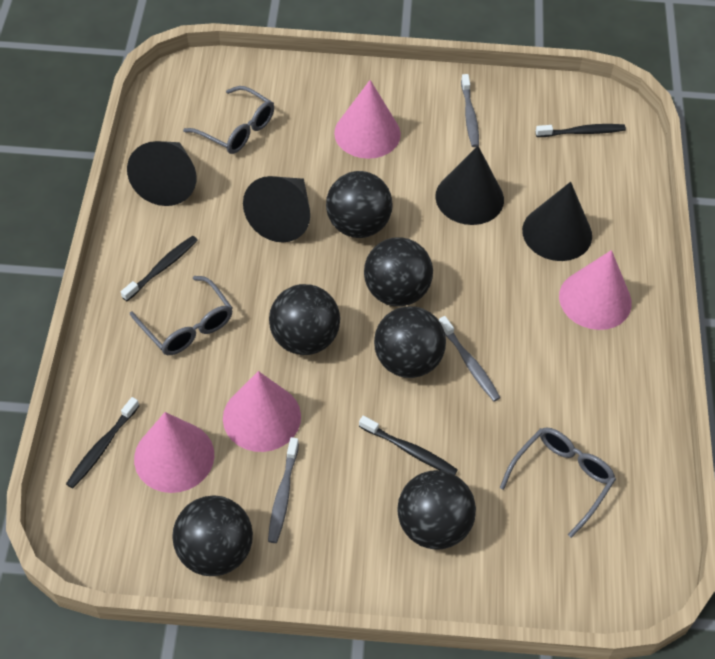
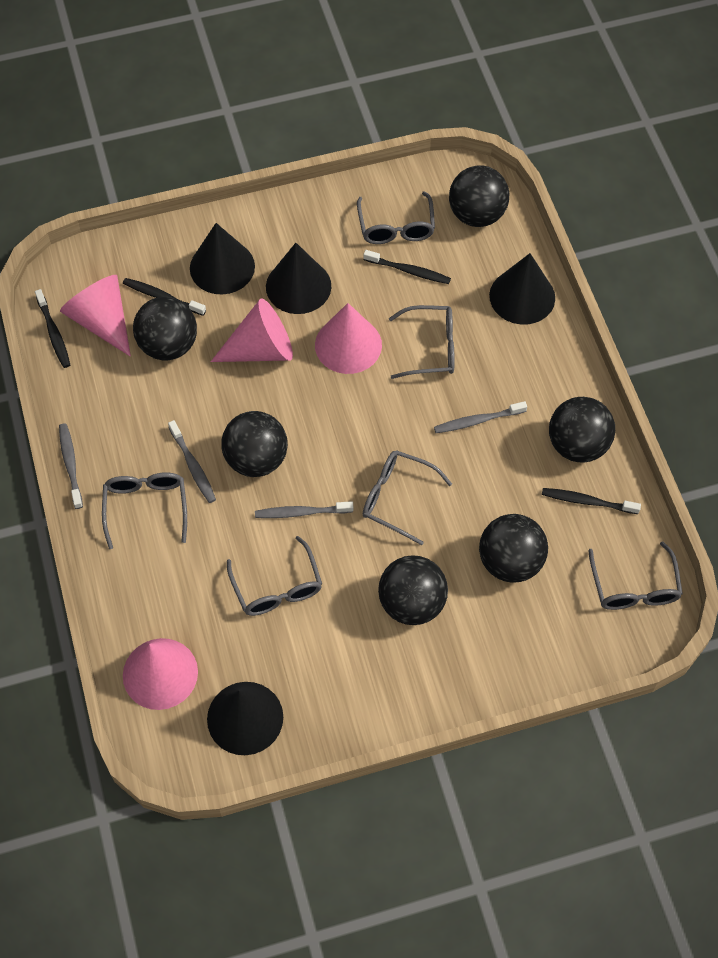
grey glasses: [130,276,233,355] [183,86,274,154] [500,427,616,538] = 3 -> [102,472,187,549] [227,536,322,616] [357,191,435,244] [363,450,452,545] [389,305,455,379] [588,542,683,610] = 6
grey toothbrush: [268,437,299,543] [439,316,501,401] [461,74,479,147] = 3 -> [59,423,83,509] [168,420,216,503] [255,501,354,518] [434,401,527,433] = 4

